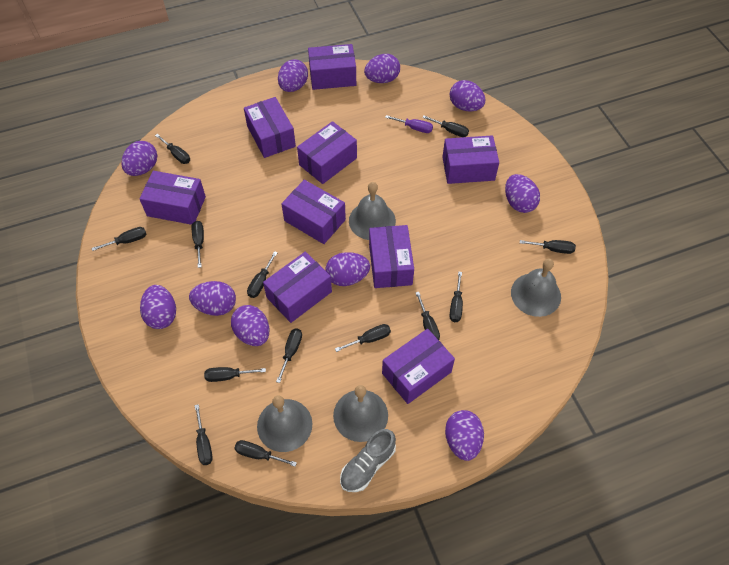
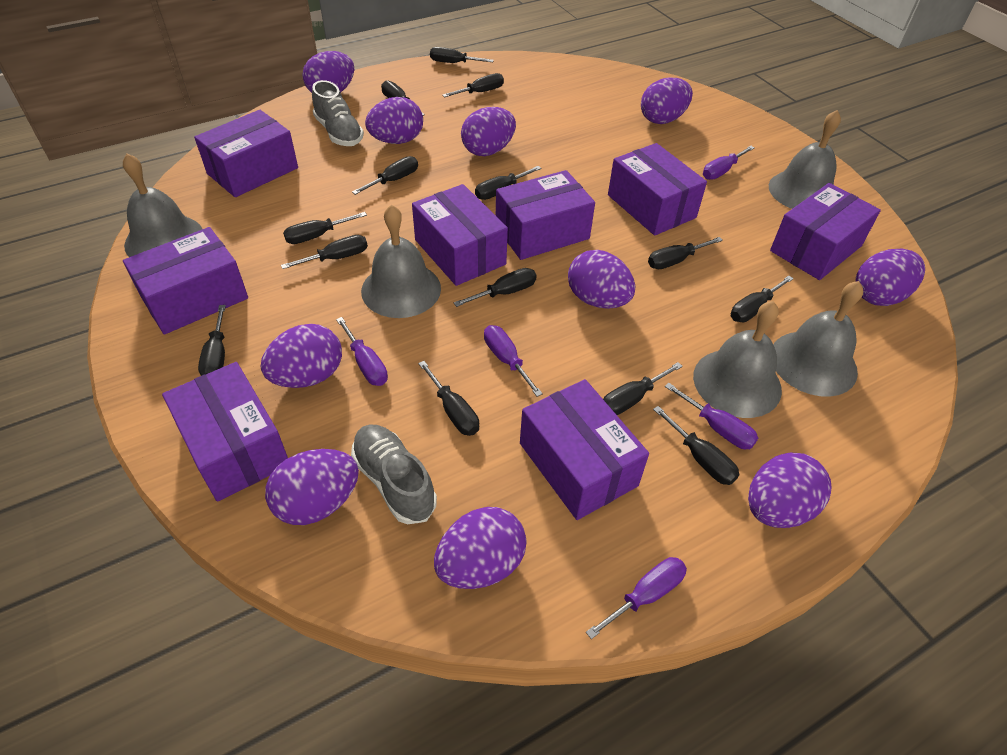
black screwdriver: [91,227,147,251] [155,134,190,164] [192,221,204,268] [195,404,213,465] [204,367,266,382] [234,440,297,467] [247,251,278,298] [276,329,302,383] [335,324,391,352] [415,292,440,340] [422,115,469,137] [450,271,463,322] [520,240,576,254] = 13 -> [198,305,226,376] [281,235,368,269] [283,212,367,244] [352,156,418,195] [381,80,425,116] [418,361,479,436] [430,47,494,63] [442,73,504,97] [454,268,537,307] [475,166,541,200] [603,362,683,415] [648,237,723,269] [653,406,740,485] [731,276,794,322] = 14
grey bell: [257,395,312,452] [333,385,388,442] [349,182,396,240] [511,258,561,317] = 4 -> [123,154,202,257] [361,205,441,318] [693,301,782,418] [769,110,841,209] [773,281,863,397] = 5
grey shoe: [340,429,396,492] = 1 -> [312,80,364,146] [351,424,437,524] = 2
purple box: [139,171,206,225] [244,97,296,158] [263,252,332,323] [281,180,346,244] [297,121,357,184] [308,44,356,90] [369,225,414,288] [382,329,455,404] [442,135,499,184] = 9 -> [123,227,248,335] [162,362,288,502] [194,110,298,197] [412,184,508,286] [496,170,595,260] [520,379,649,520] [608,143,707,236] [770,183,881,280] = 8
purple screwdriver: [385,115,433,133] = 1 -> [336,317,388,386] [484,325,543,397] [586,557,687,639] [665,383,758,449] [703,146,755,180] = 5

